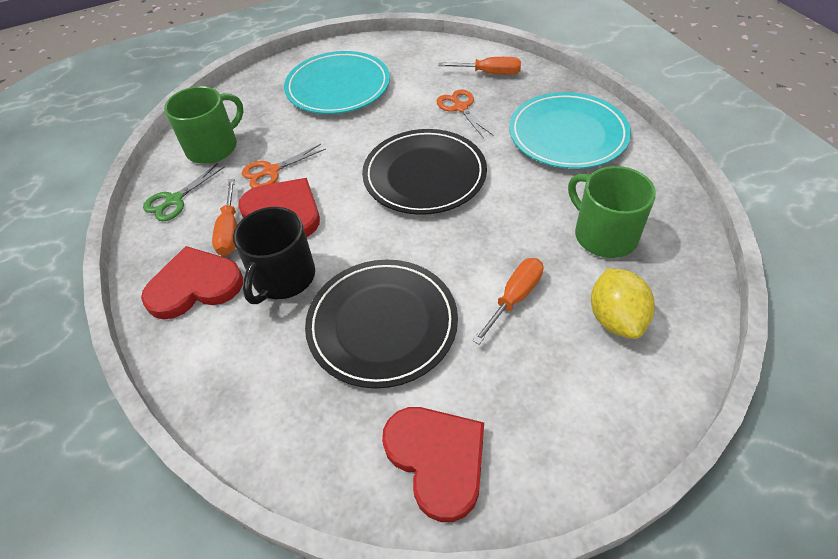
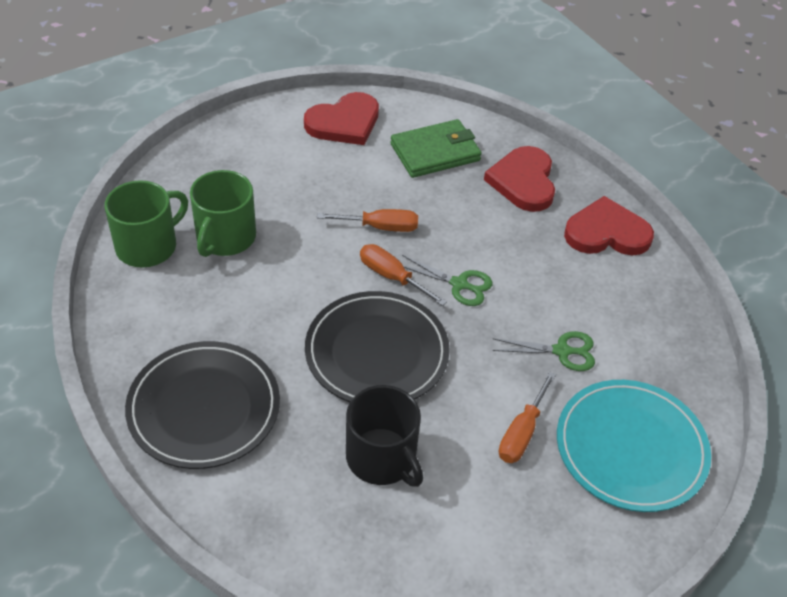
green scissors: [143,163,225,221] = 1 -> [402,255,492,306] [492,331,595,371] = 2
green wallet: none = 0 -> [390,119,482,178] = 1
orange scissors: [242,144,326,188] [437,89,494,138] = 2 -> none = 0
turquoise plate: [284,51,390,114] [509,92,631,169] = 2 -> [557,380,711,512] = 1
yellow lemon: [591,268,655,339] = 1 -> none = 0

